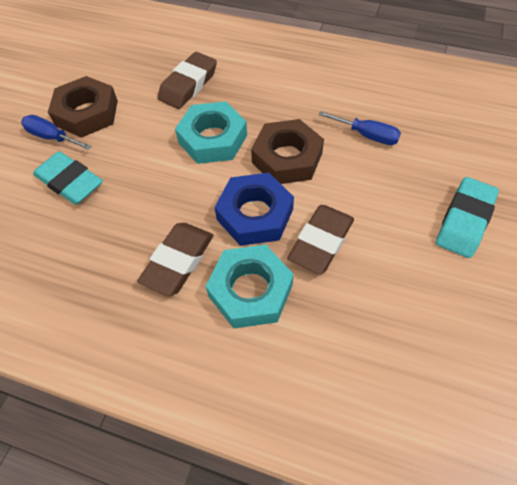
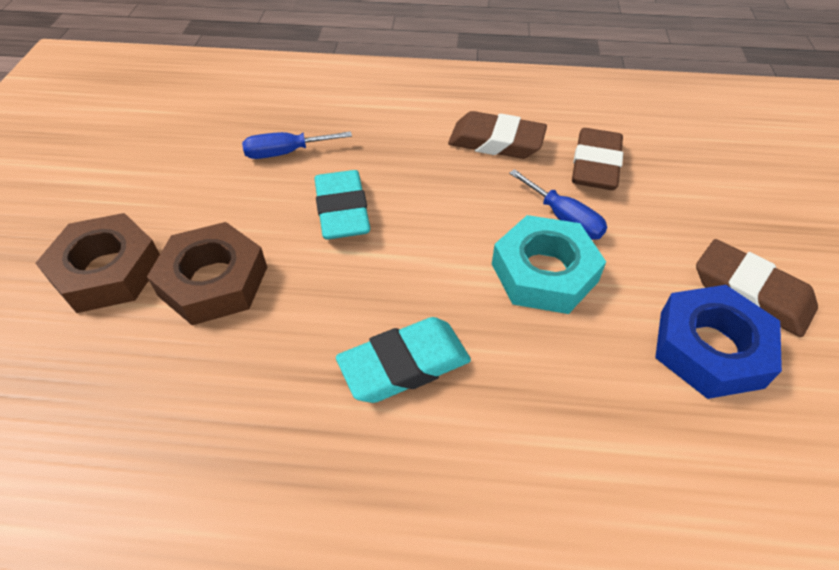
turquoise nut: [175,101,247,164] [206,245,294,328] = 2 -> [492,215,606,314] = 1

